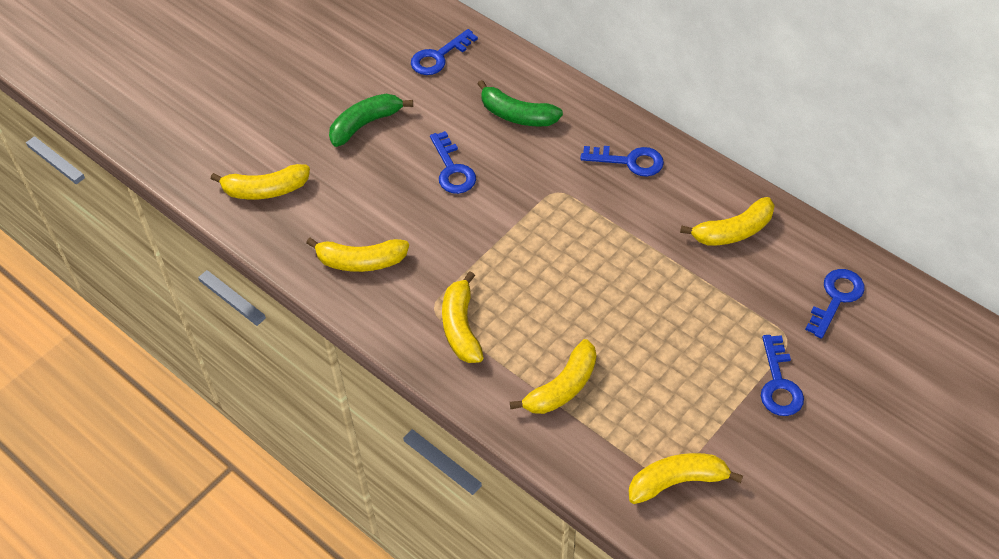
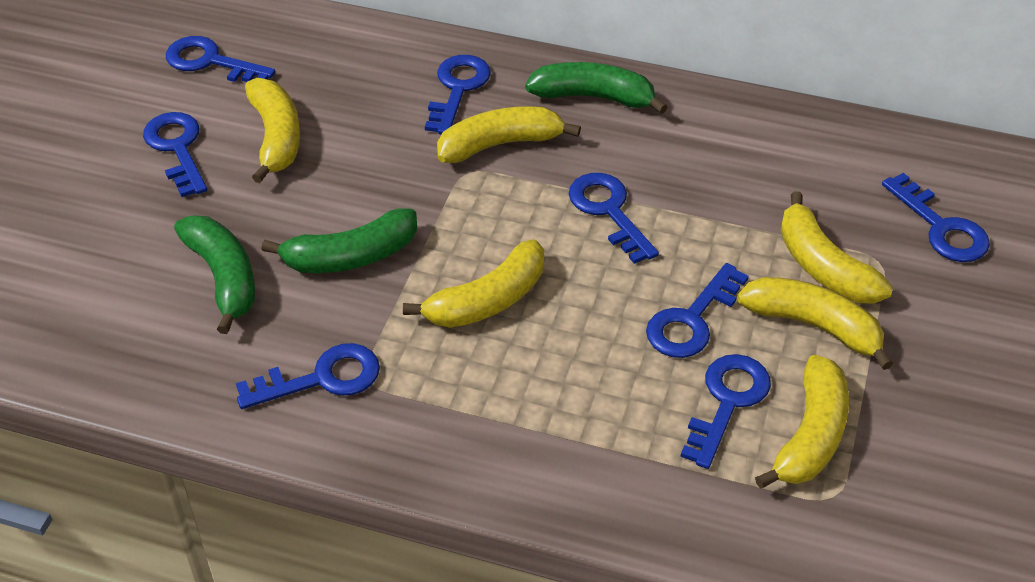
blue key: [411,29,478,75] [430,131,476,194] [580,146,664,177] [761,335,804,416] [805,269,864,339] = 5 -> [143,112,207,197] [166,36,276,82] [236,343,380,409] [425,55,491,134] [569,173,659,264] [646,263,749,358] [680,354,771,469] [882,173,990,262] = 8
green banana: [329,94,413,147] [478,80,563,127] = 2 -> [174,215,255,334] [261,208,417,273] [525,62,667,114] = 3

